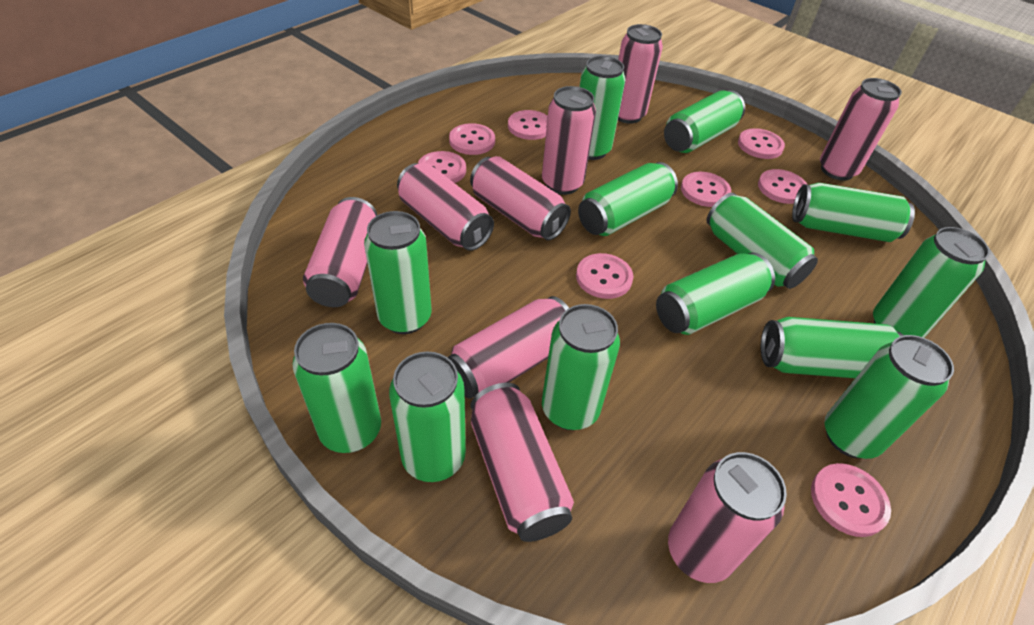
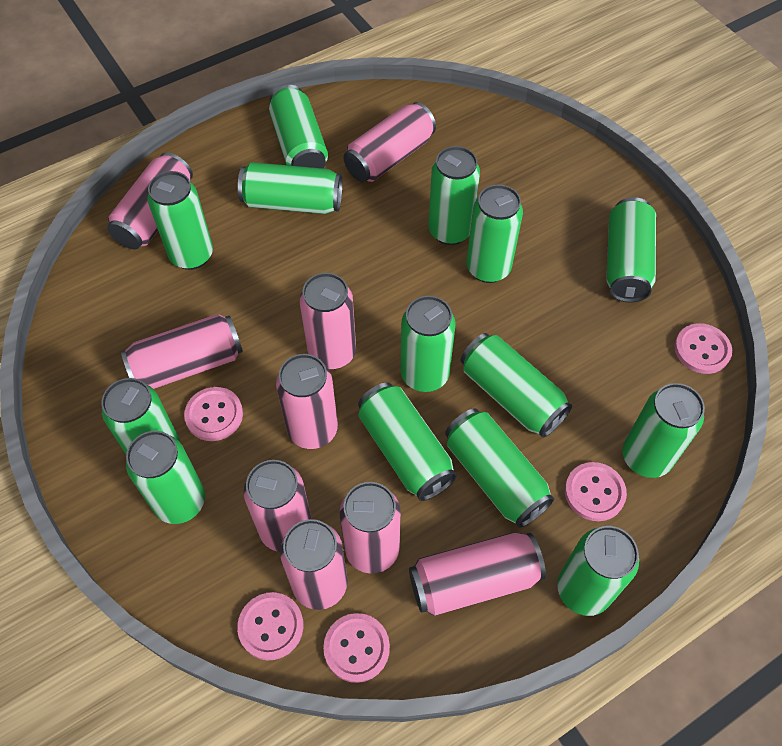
green can: [292,323,381,453] [364,211,432,334] [389,352,466,482] [542,304,620,430] [578,162,678,236] [580,56,625,160] [656,253,775,335] [664,90,745,153] [707,193,818,289] [761,317,903,378] [792,183,915,242] [824,335,954,459] [873,227,990,338] = 13 -> [102,378,181,454] [126,431,205,524] [148,171,213,270] [238,162,342,214] [269,85,328,169] [358,382,457,501] [400,296,456,392] [428,146,480,245] [445,408,554,528] [460,333,572,438] [466,184,523,283] [557,526,639,616] [606,197,656,302] [622,383,705,478] = 14
pink button: [418,151,466,183] [449,123,495,155] [508,110,548,140] [576,253,633,299] [681,172,731,207] [738,128,785,159] [758,169,808,204] [811,463,891,537] = 8 -> [184,387,243,441] [237,592,304,660] [323,613,390,683] [565,462,627,521] [674,323,732,374] = 5

